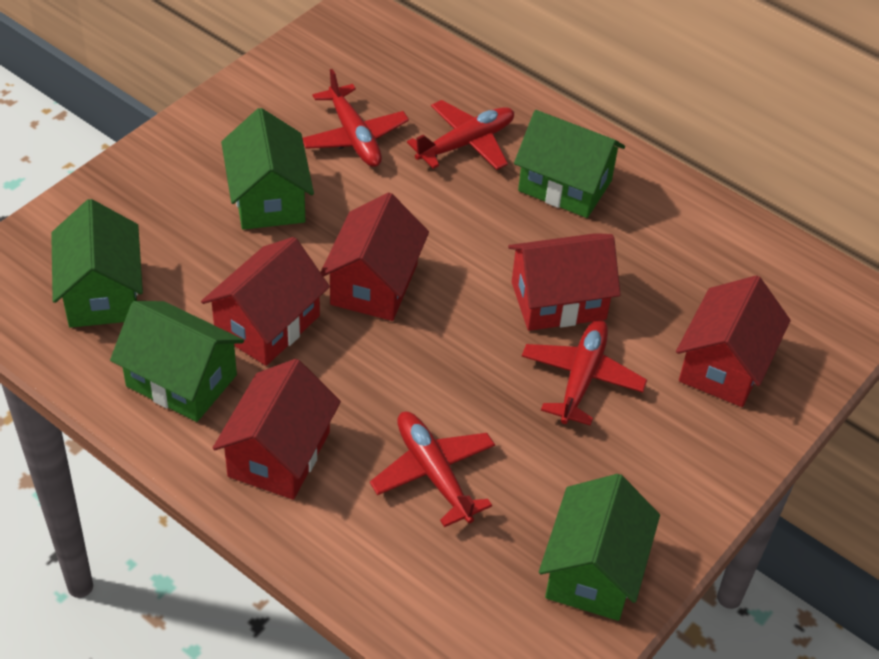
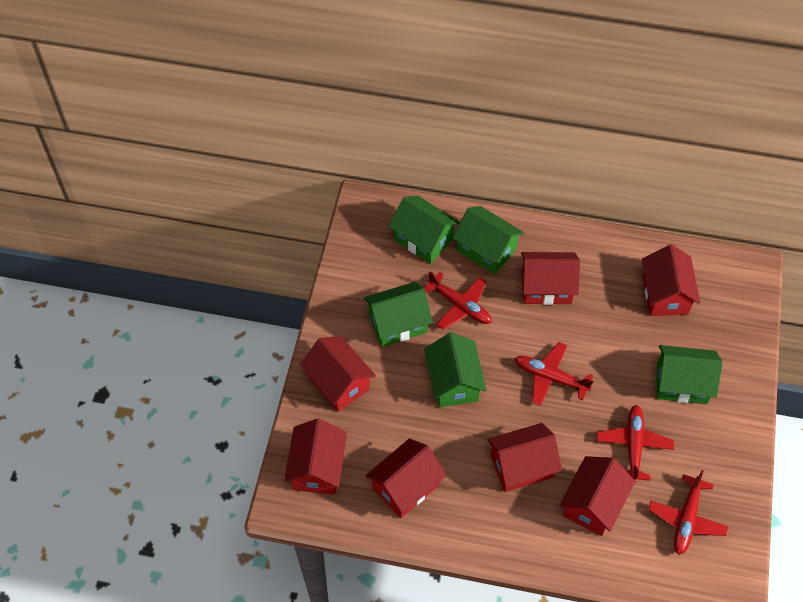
red house: [201,237,330,366] [213,359,341,500] [320,192,429,321] [508,233,621,331] [676,275,791,407] = 5 -> [284,418,347,495] [300,336,376,412] [366,438,447,518] [487,423,562,492] [521,252,580,305] [560,456,635,536] [642,245,700,316] = 7

